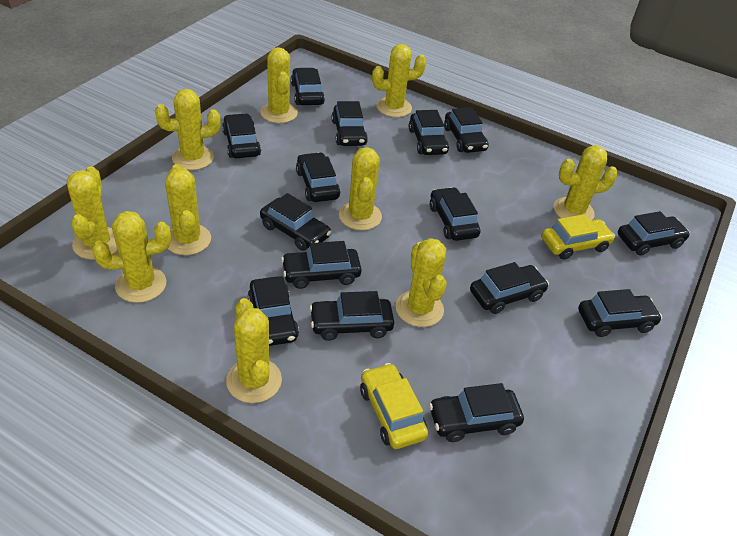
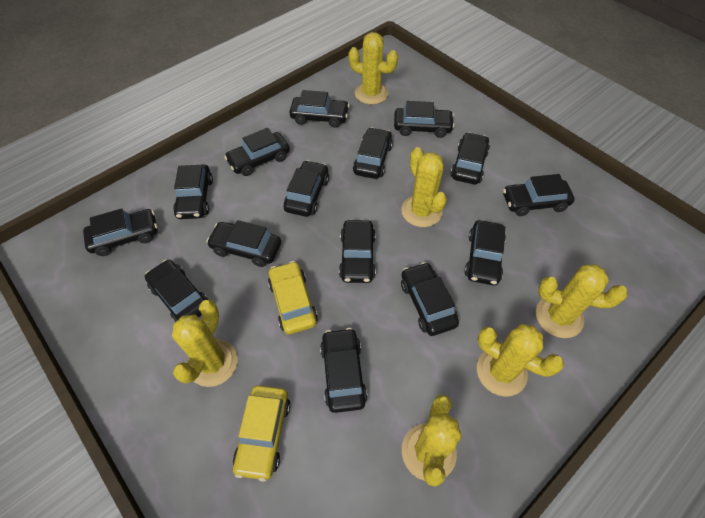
yellow cactus: [67,166,117,260] [92,211,171,303] [155,89,221,170] [165,164,211,255] [226,298,282,403] [260,47,298,123] [339,147,382,230] [372,44,426,117] [395,238,447,327] [554,145,618,221] = 10 -> [172,299,238,387] [349,32,398,105] [401,147,447,227] [402,394,462,487] [477,324,564,397] [536,264,627,338] = 6

